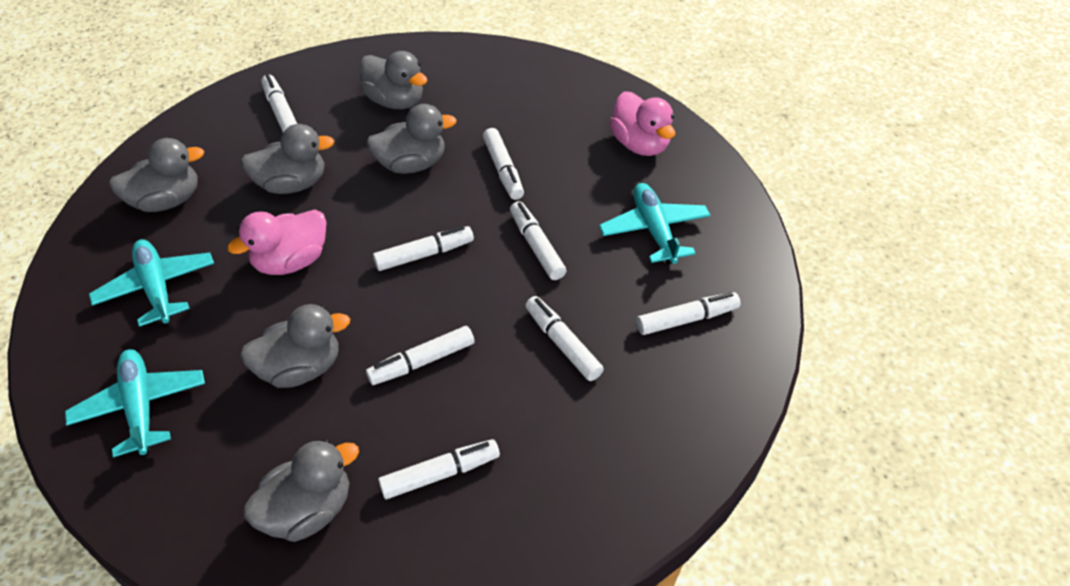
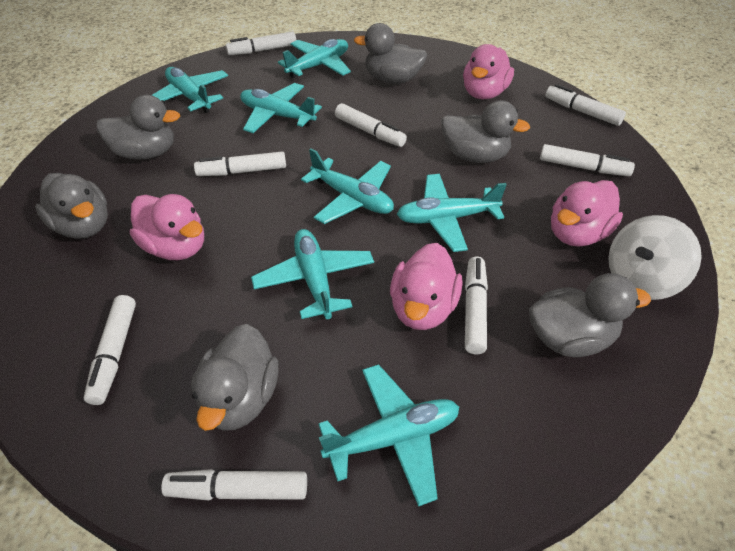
pink duck: [227,210,327,275] [609,91,675,156] = 2 -> [130,194,204,260] [390,243,463,330] [463,44,514,99] [551,180,623,247] = 4
turquoise plane: [65,349,205,457] [89,239,214,327] [599,183,710,264] = 3 -> [152,67,228,113] [240,83,322,133] [251,229,374,319] [278,39,351,78] [301,148,394,224] [319,364,459,507] [397,174,507,252] = 7
white spinning top: none = 0 -> [608,215,702,300] = 1

